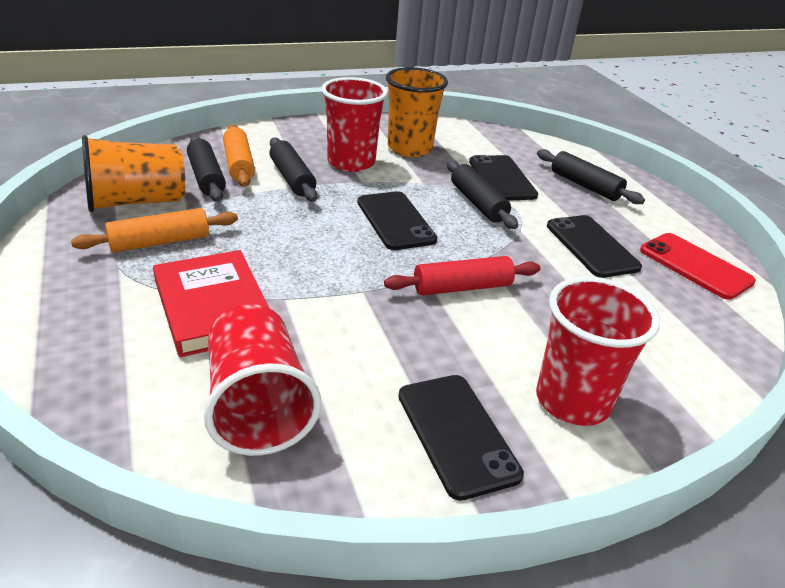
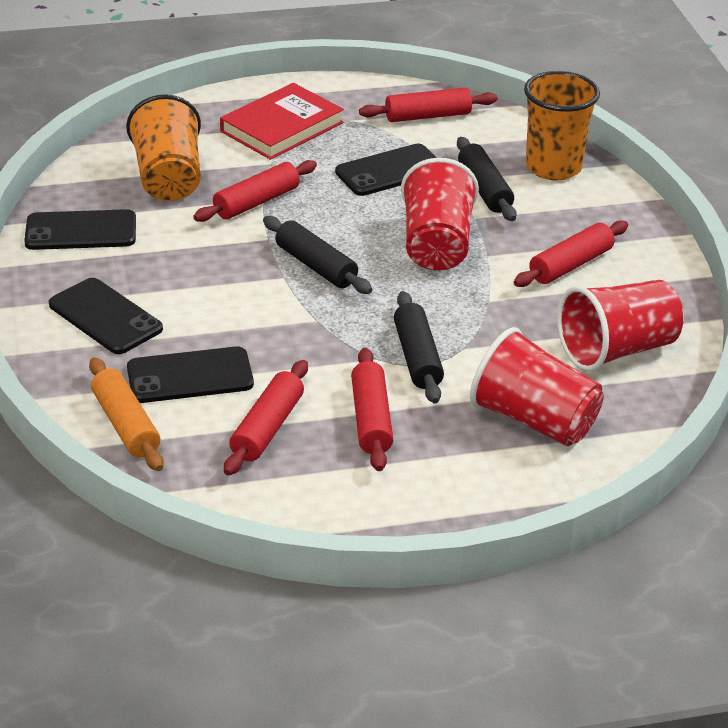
black rolling pin: [187,136,226,202] [269,137,318,202] [447,160,518,229] [537,149,645,204] = 4 -> [263,216,373,294] [394,291,444,404] [457,137,517,221] = 3
orange rolling pin: [71,208,238,252] [223,124,255,187] = 2 -> [89,357,164,471] = 1
red phone: [640,233,756,300] = 1 -> none = 0
red rolling pin: [384,256,540,295] = 1 -> [193,160,317,222] [224,360,308,476] [351,348,393,471] [359,88,498,122] [514,220,628,287] = 5

